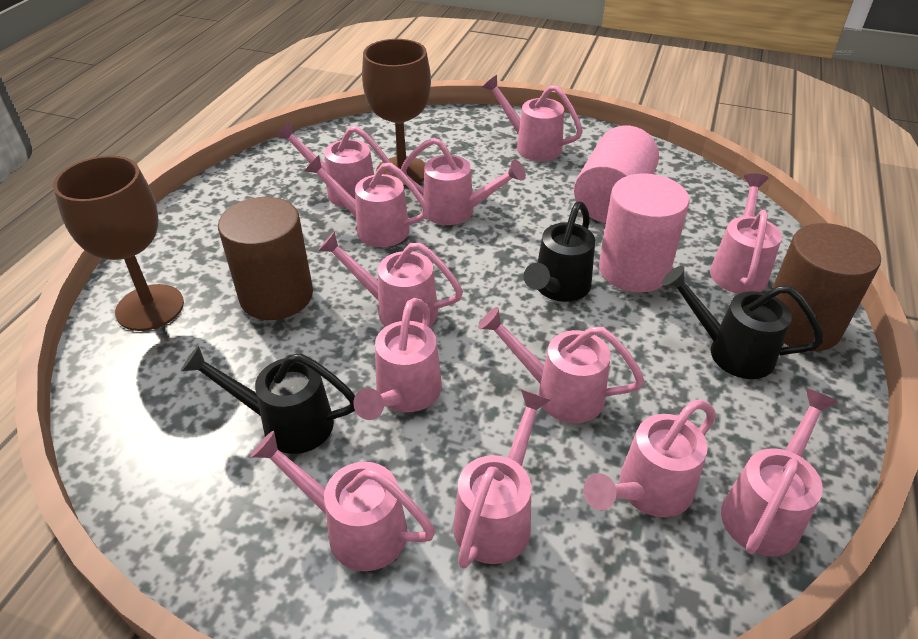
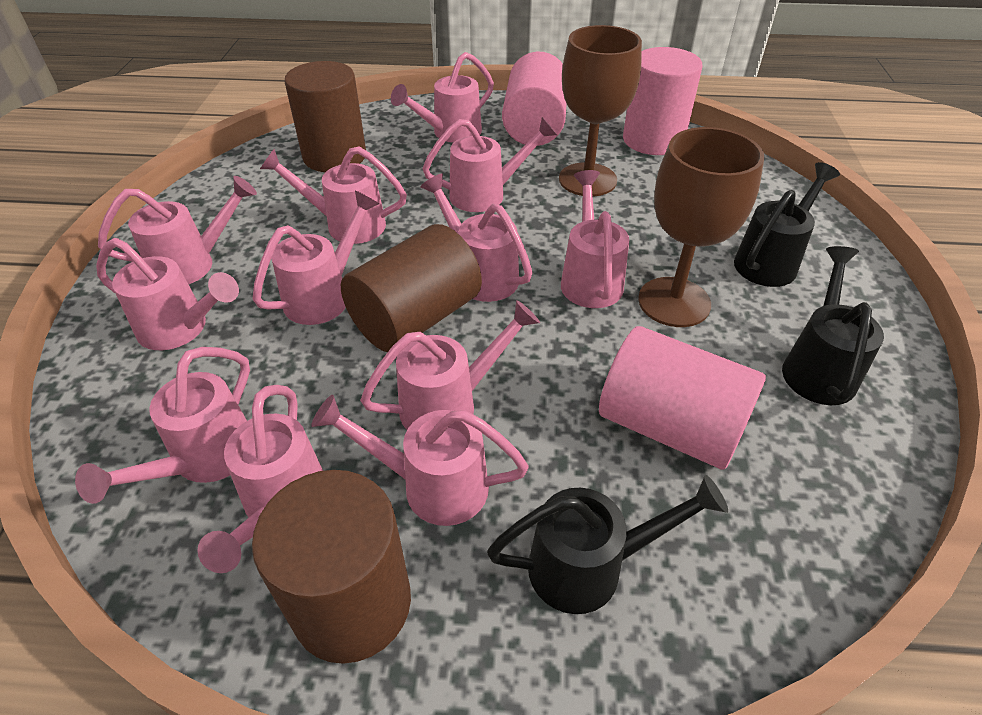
brown cylinder: [218,197,313,320] [772,223,881,351] = 2 -> [252,470,411,664] [285,61,366,172] [341,224,482,352] = 3
pink cylinder: [574,126,659,223] [599,173,689,293] = 2 -> [502,52,567,146] [599,326,766,470] [623,47,702,155] = 3

